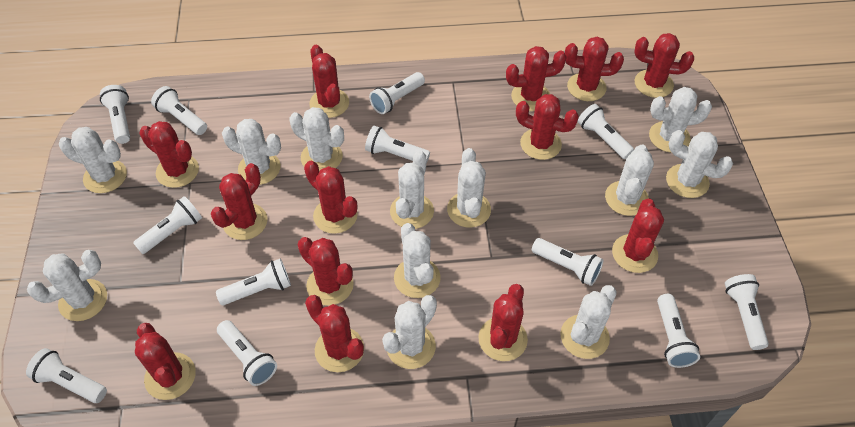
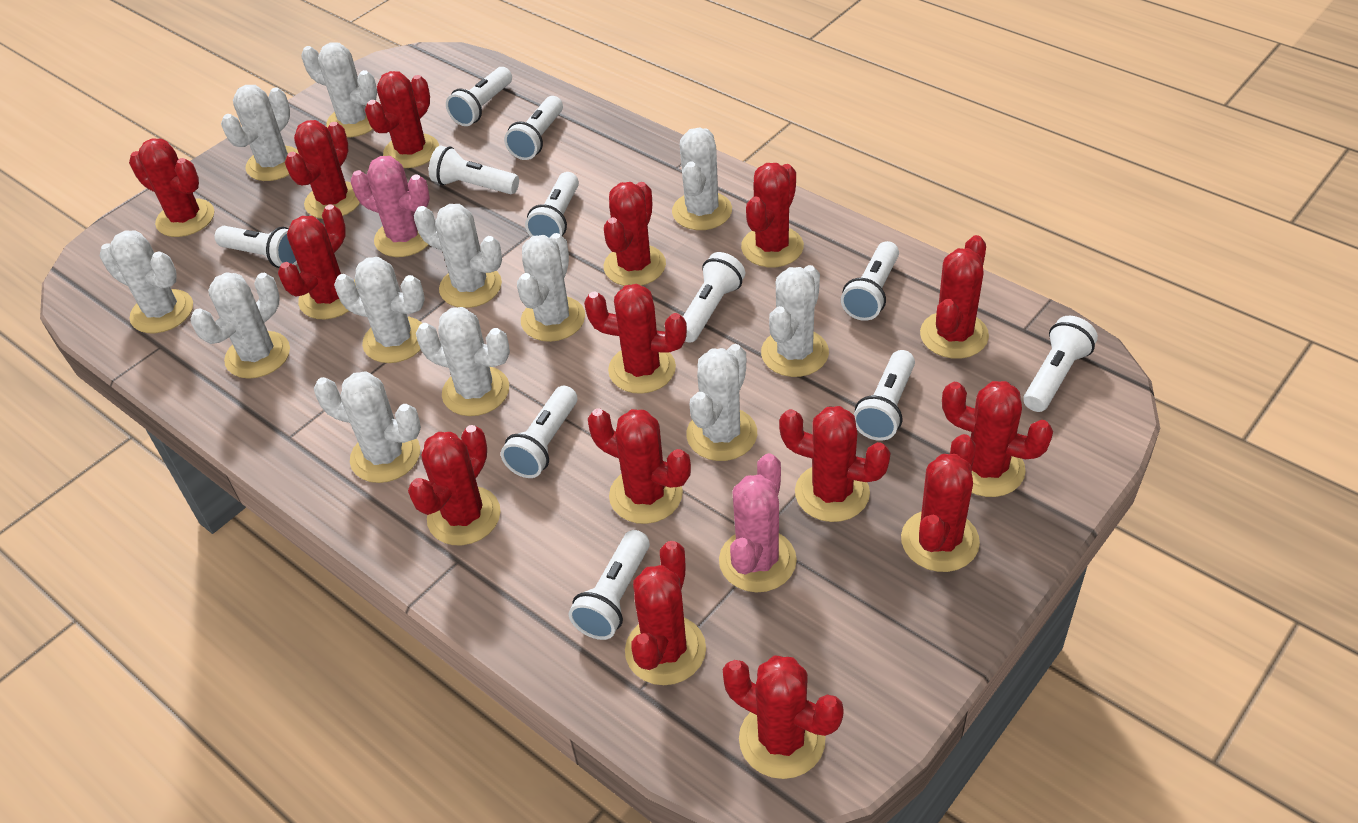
pink cactus: none = 0 -> [351,156,430,257] [719,453,797,592] = 2
red cactus: [135,323,196,400] [139,121,199,188] [211,163,267,240] [298,237,354,306] [304,161,358,234] [305,295,364,372] [309,45,349,118] [478,284,528,361] [506,46,567,111] [516,94,579,160] [565,37,624,101] [612,198,664,273] [634,33,694,98] = 13 -> [129,138,214,237] [278,204,356,319] [285,120,360,219] [365,71,439,168] [408,425,501,545] [584,284,687,394] [588,408,691,524] [604,182,666,286] [625,541,706,685] [723,655,844,779] [741,163,804,267] [779,406,890,522] [901,434,980,572] [920,235,989,359] [942,381,1053,497] = 15
white flashlight: [26,348,107,403] [100,85,130,144] [133,196,202,254] [151,86,207,135] [216,259,291,305] [217,320,277,386] [365,126,430,164] [369,72,425,114] [532,238,604,286] [578,104,634,159] [657,294,700,368] [725,274,769,350] = 12 -> [215,226,297,268] [429,146,519,194] [446,67,512,126] [501,386,577,478] [504,96,563,160] [525,172,579,238] [569,530,650,640] [683,252,745,343] [841,241,899,321] [854,350,915,441] [1023,316,1098,412] = 11

